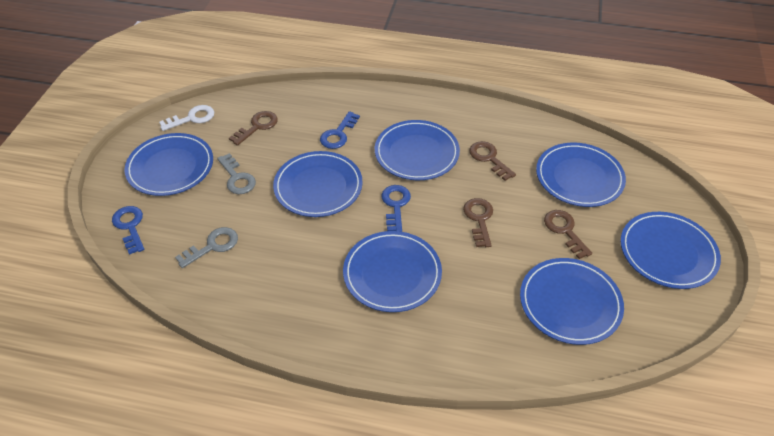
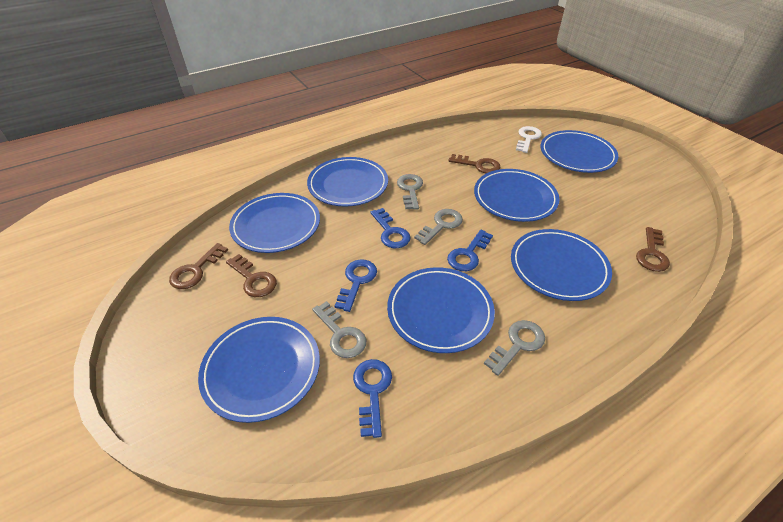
blue key: [112,206,144,255] [320,111,360,149] [382,185,411,232] = 3 -> [335,260,377,312] [353,359,392,438] [370,208,411,248] [447,230,493,271] = 4
grey key: [175,227,238,268] [217,153,256,194] = 2 -> [312,301,366,358] [397,174,423,210] [414,209,463,245] [484,320,545,376] = 4

